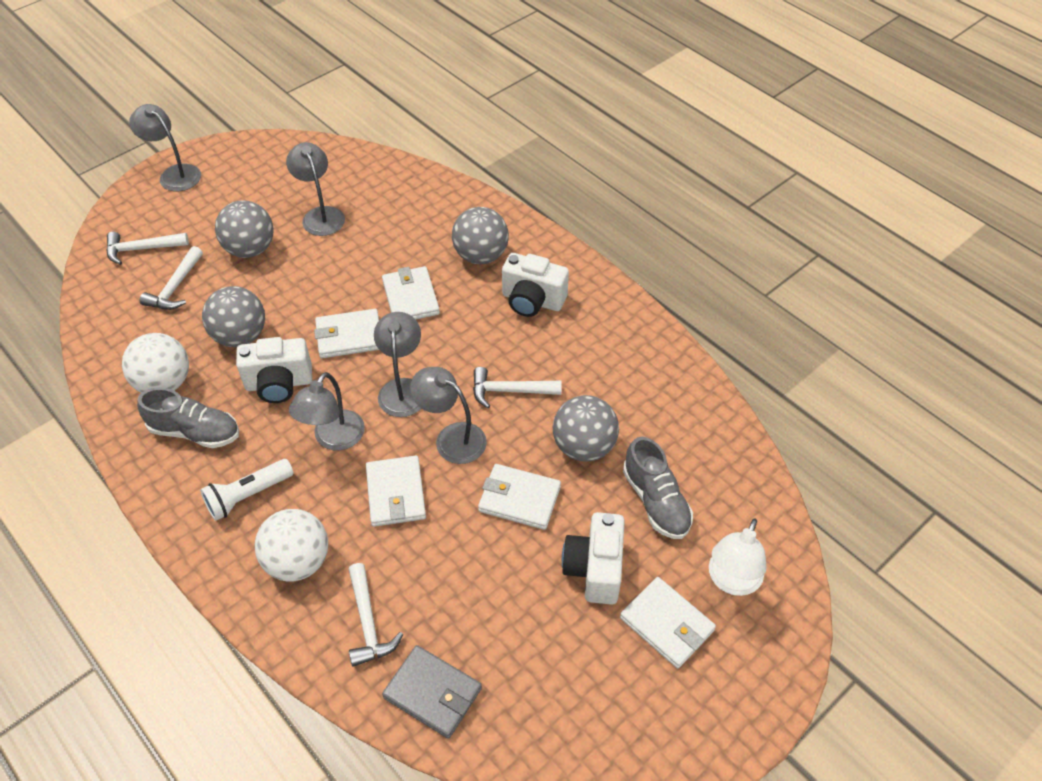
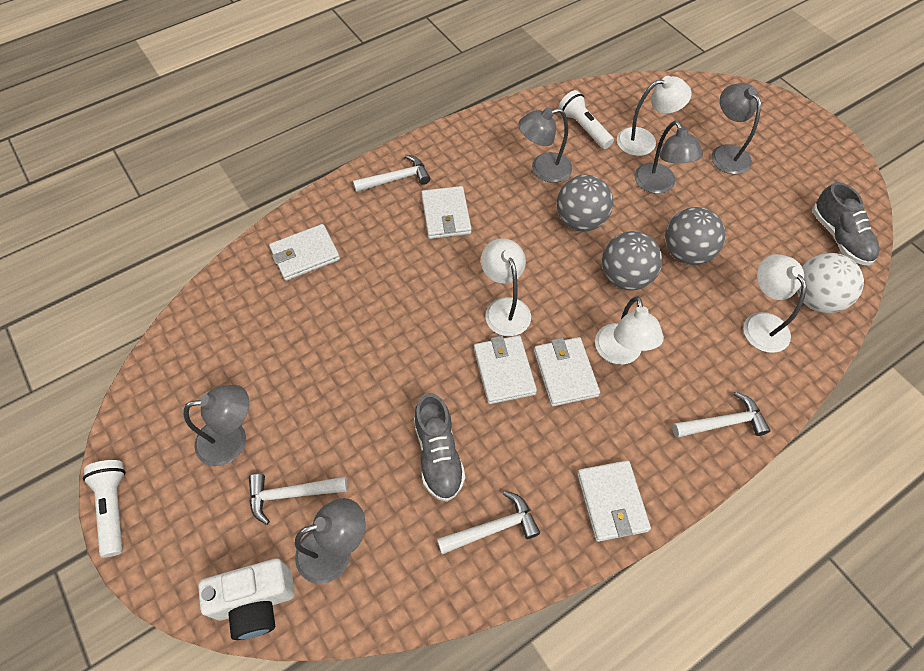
grey ball: [202,286,265,347] [215,200,274,258] [452,207,509,264] [553,395,619,462] = 4 -> [557,175,613,232] [602,231,662,290] [665,207,726,265] = 3
grey wallet: [382,645,482,739] = 1 -> none = 0
white ball: [122,333,189,393] [254,509,328,581] = 2 -> [797,253,864,313] = 1
white camera: [236,337,312,403] [502,253,569,317] [562,512,625,605] = 3 -> [198,558,295,640] = 1
white flashlight: [200,459,294,521] = 1 -> [83,460,126,558] [559,90,614,149] = 2
white lamp: [709,519,767,596] = 1 -> [481,238,531,336] [595,296,664,365] [617,76,691,156] [743,254,807,353] = 4

